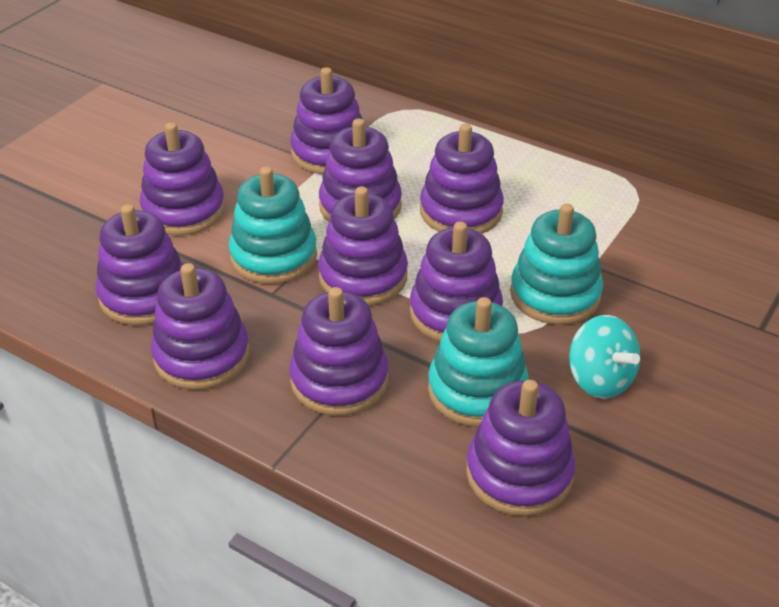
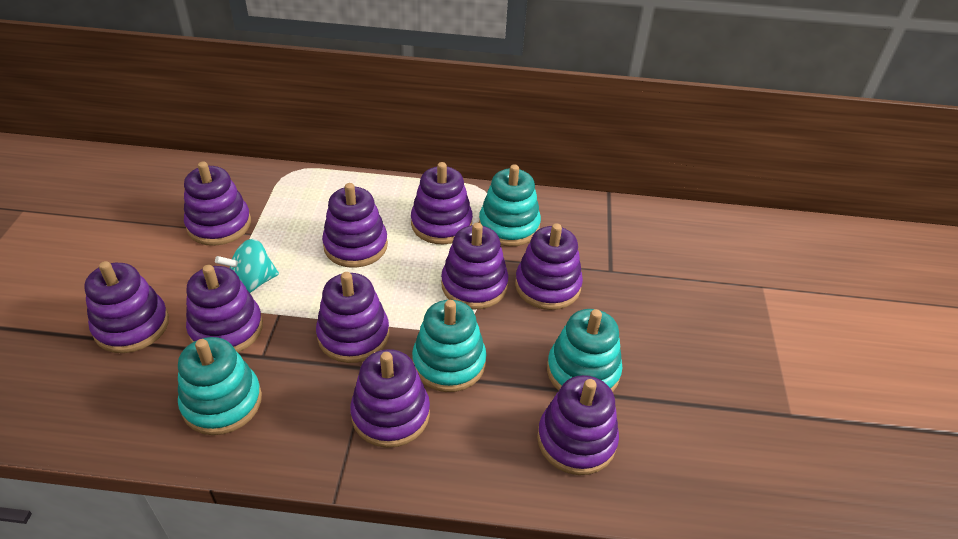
turquoise stacking toy: [228,167,317,284] [428,297,529,427] [510,204,603,325] = 3 -> [178,337,262,435] [412,300,486,392] [479,164,541,247] [547,309,622,392] = 4

